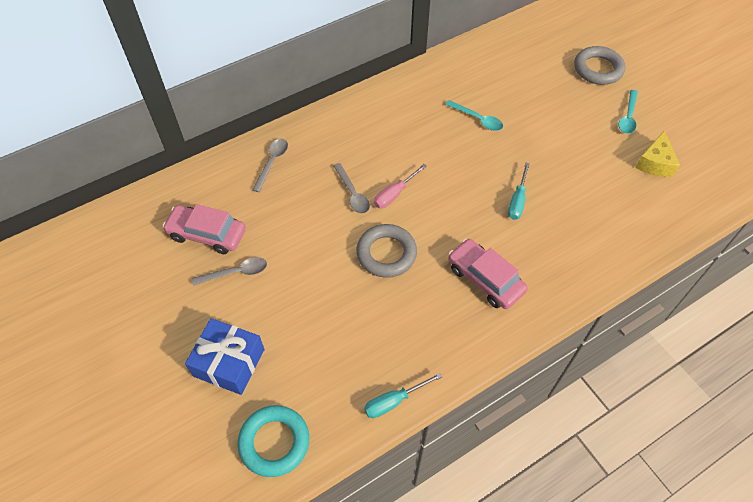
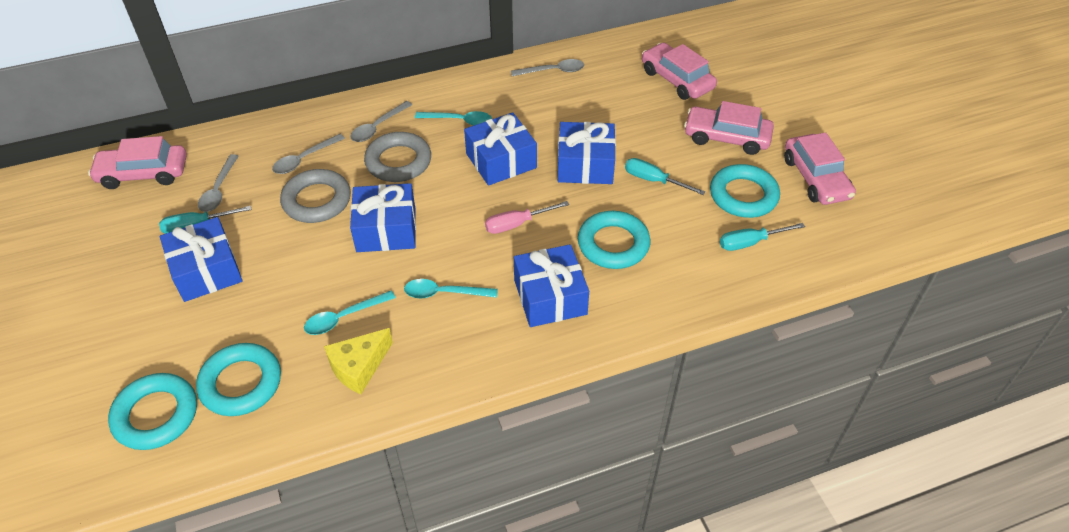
blue gift: [185,318,265,395] = 1 -> [160,217,243,302] [350,183,416,252] [464,112,537,186] [514,244,589,327] [558,122,616,184] = 5
grey spoon: [192,257,267,286] [252,139,288,192] [333,163,370,214] = 3 -> [198,154,239,212] [272,134,345,174] [350,101,412,142] [511,59,584,76] = 4
pink car: [162,204,246,254] [448,239,528,309] = 2 -> [88,136,187,189] [642,43,717,100] [684,101,774,155] [784,132,856,205] = 4
turquoise ring: [238,405,309,477] = 1 -> [108,373,197,450] [196,343,281,416] [578,211,651,269] [710,164,780,218] = 4
turquoise screwdriver: [364,373,442,418] [508,163,530,220] = 2 -> [159,206,252,234] [625,158,705,195] [720,223,805,251] = 3
turquoise spoon: [445,100,503,131] [619,90,638,134] = 2 -> [304,290,396,335] [404,279,498,299] [415,111,492,126] = 3

